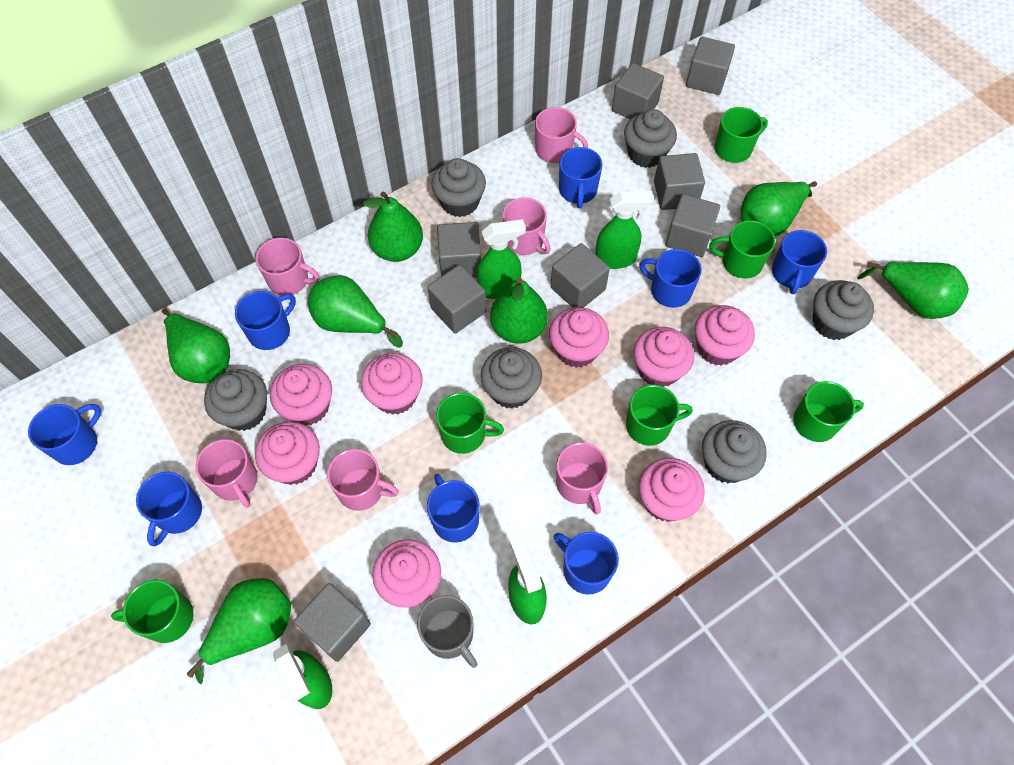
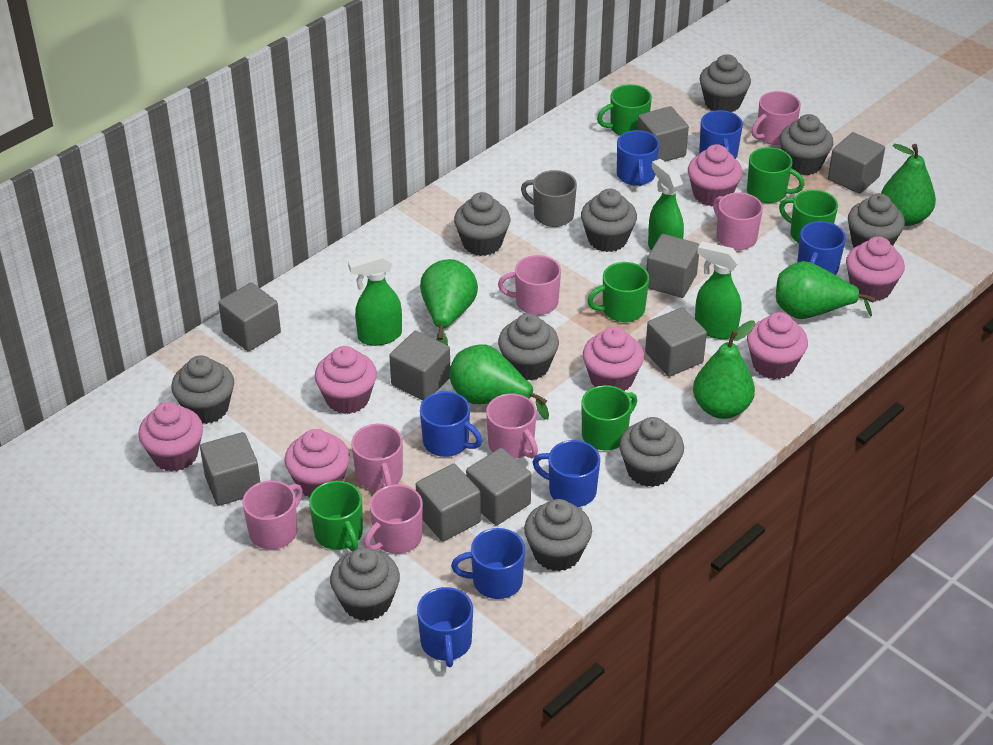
blue mug: [28,404,101,465] [136,472,202,546] [235,291,296,350] [427,474,480,543] [554,532,619,595] [559,147,602,208] [639,249,702,308] [772,230,827,294] = 8 -> [417,587,473,667] [420,391,482,457] [451,528,525,599] [532,440,600,507] [617,130,659,186] [699,110,743,159] [797,221,846,275] = 7
green pear: [162,308,230,383] [187,578,291,684] [308,275,403,348] [363,191,423,262] [490,277,548,344] [741,181,817,236] [857,262,969,319] = 7 -> [420,259,478,345] [449,344,549,420] [693,320,755,419] [776,261,875,319] [881,144,936,226] = 5
green spray bottle: [273,644,332,709] [477,219,526,299] [508,539,547,624] [595,191,654,269] = 4 -> [348,252,402,346] [648,159,684,250] [695,241,742,339] = 3
grey cube: [294,583,371,662] [428,265,486,334] [437,222,481,278] [551,243,610,308] [612,63,664,119] [654,153,705,210] [665,194,720,257] [686,37,735,95] = 8 -> [200,432,260,506] [218,282,281,352] [389,331,450,401] [416,464,481,541] [466,448,531,525] [637,106,689,162] [645,307,707,377] [646,234,700,298] [828,132,885,194] = 9
grey cupcake: [204,369,267,431] [431,158,486,217] [481,347,542,409] [624,109,677,168] [702,420,767,483] [813,280,874,340] = 6 -> [171,356,234,424] [330,547,400,621] [454,192,510,256] [498,313,559,380] [524,499,592,572] [581,189,637,252] [619,417,684,487] [700,54,751,112] [780,114,833,175] [848,193,905,248] = 10
pink cupcake: [255,422,320,485] [270,364,332,426] [361,353,423,415] [372,539,441,608] [549,307,609,368] [633,327,694,387] [639,458,705,522] [695,305,755,366] = 8 -> [138,402,203,472] [285,429,350,498] [315,346,377,414] [583,327,644,391] [688,144,742,207] [747,312,808,379] [846,236,905,301] = 7
pink mug: [195,439,258,507] [256,237,320,295] [327,449,399,511] [502,197,551,255] [535,107,588,163] [556,442,608,514] = 6 -> [242,480,303,550] [351,424,403,490] [364,484,423,554] [486,393,538,459] [498,255,561,315] [713,192,763,250] [752,91,801,145] = 7

